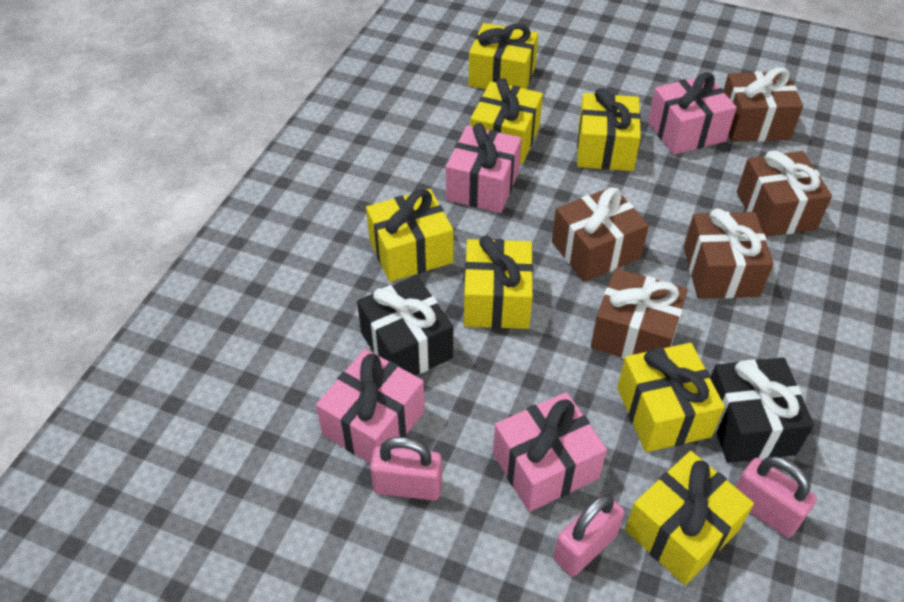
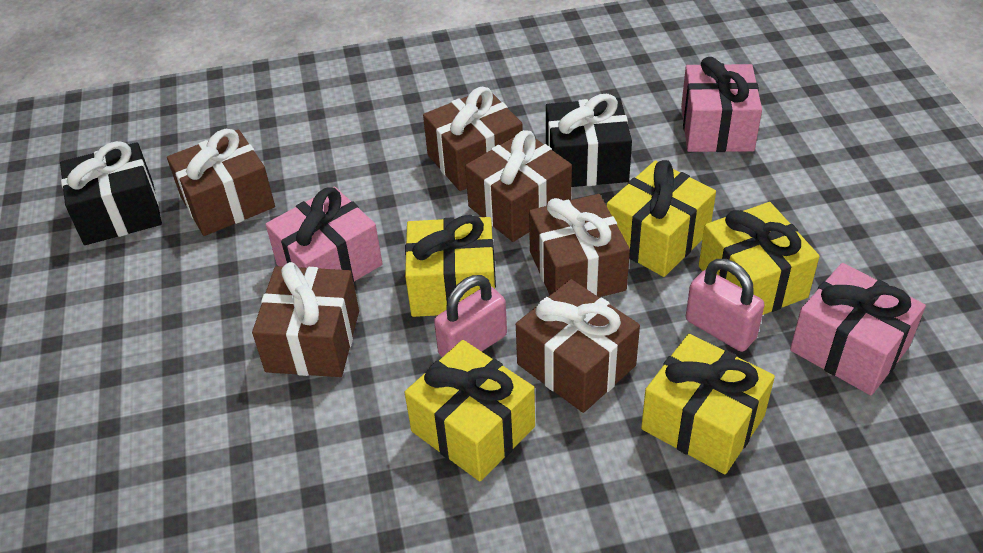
brown gift: [552,186,649,282] [591,268,688,359] [684,209,774,299] [724,67,803,142] [737,150,832,237] = 5 -> [167,129,275,236] [252,262,359,377] [423,87,523,191] [465,130,572,242] [516,279,640,413] [529,194,630,297] = 6
pink gift: [316,349,425,464] [446,123,522,213] [493,392,607,512] [648,72,737,155] = 4 -> [266,187,383,283] [681,57,762,152] [790,263,926,395] = 3
pink padlock: [370,437,442,501] [554,494,625,576] [735,456,817,538] = 3 -> [434,275,507,357] [686,259,765,352] = 2
yellow gift: [366,189,453,282] [464,236,533,329] [468,23,538,89] [470,78,543,165] [577,88,641,171] [617,343,725,452] [625,451,754,585] = 7 -> [405,215,496,317] [405,340,535,481] [607,160,716,277] [641,334,775,474] [699,202,820,315] = 5

